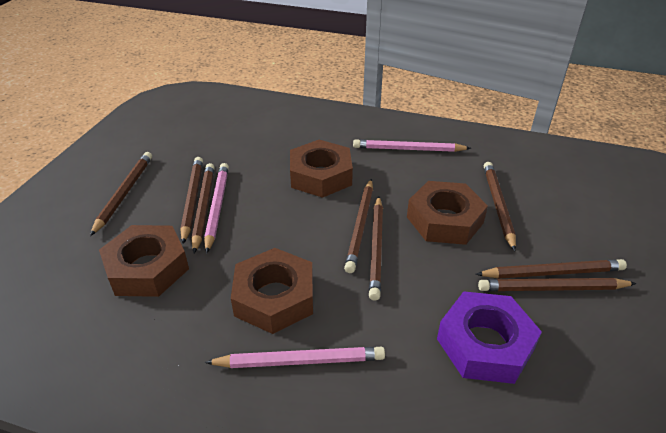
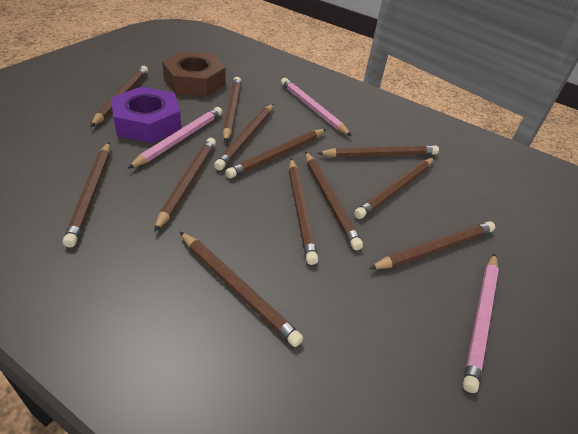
brown nut: [99,225,189,297] [231,248,313,334] [290,140,353,198] [407,181,488,245] = 4 -> [162,51,226,97] = 1
brown pencil: [90,152,152,236] [181,157,203,244] [192,163,215,253] [344,179,373,273] [369,196,383,301] [475,259,627,279] [478,278,637,291] [484,162,516,251] = 8 -> [63,142,110,247] [90,66,148,127] [154,138,216,232] [180,232,303,347] [214,104,273,170] [223,77,241,142] [225,129,326,178] [289,158,318,265] [305,151,363,250] [317,145,439,157] [354,158,434,219] [369,221,495,269] = 12

